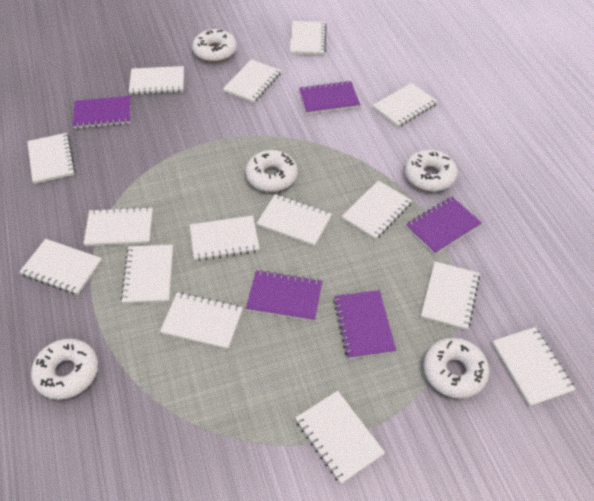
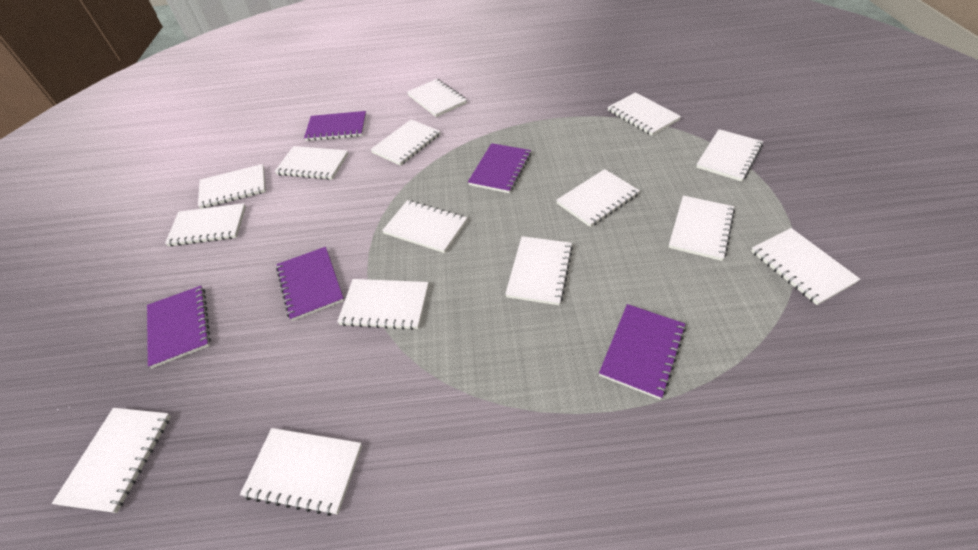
white donut: [31,339,98,400] [192,29,237,62] [246,150,298,192] [405,150,457,192] [423,338,489,399] = 5 -> none = 0

